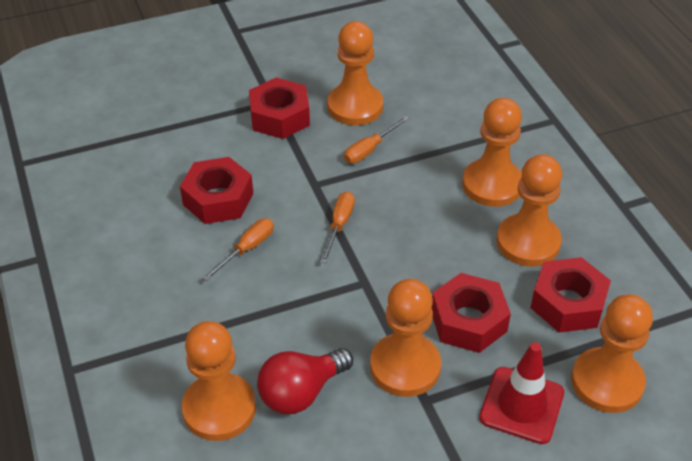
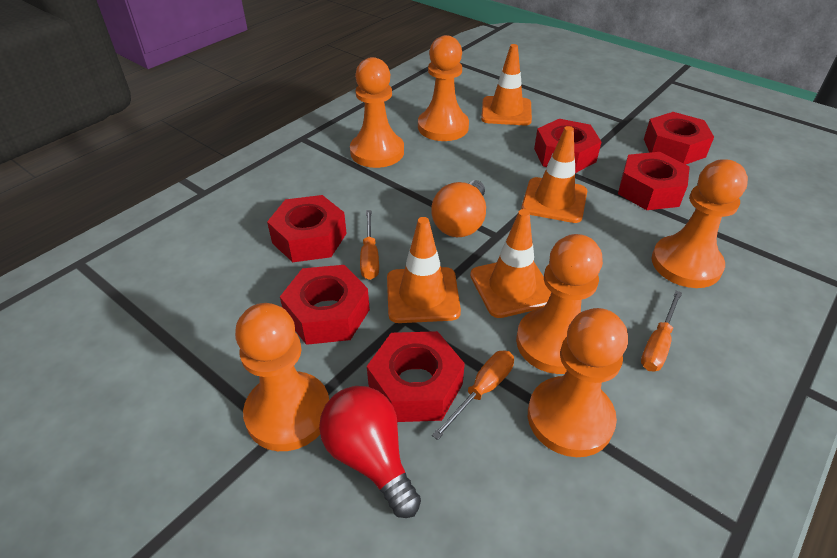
orange light bulb: none = 0 -> [432,180,486,237] = 1
orange traffic cone: none = 0 -> [387,217,461,323] [470,209,552,318] [481,44,532,125] [521,126,587,223] = 4
red nut: [180,157,253,224] [249,78,310,139] [432,273,511,353] [530,257,611,333] = 4 -> [267,195,347,262] [280,265,370,345] [367,331,465,422] [534,119,602,173] [618,152,690,210] [644,112,714,164] = 6
red traffic cone: [479,342,564,444] = 1 -> none = 0

